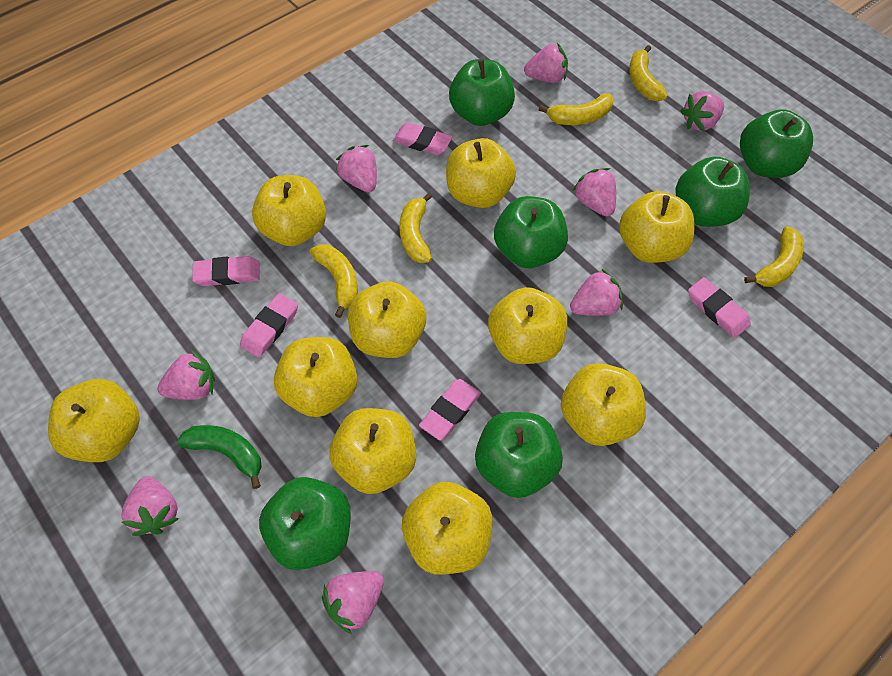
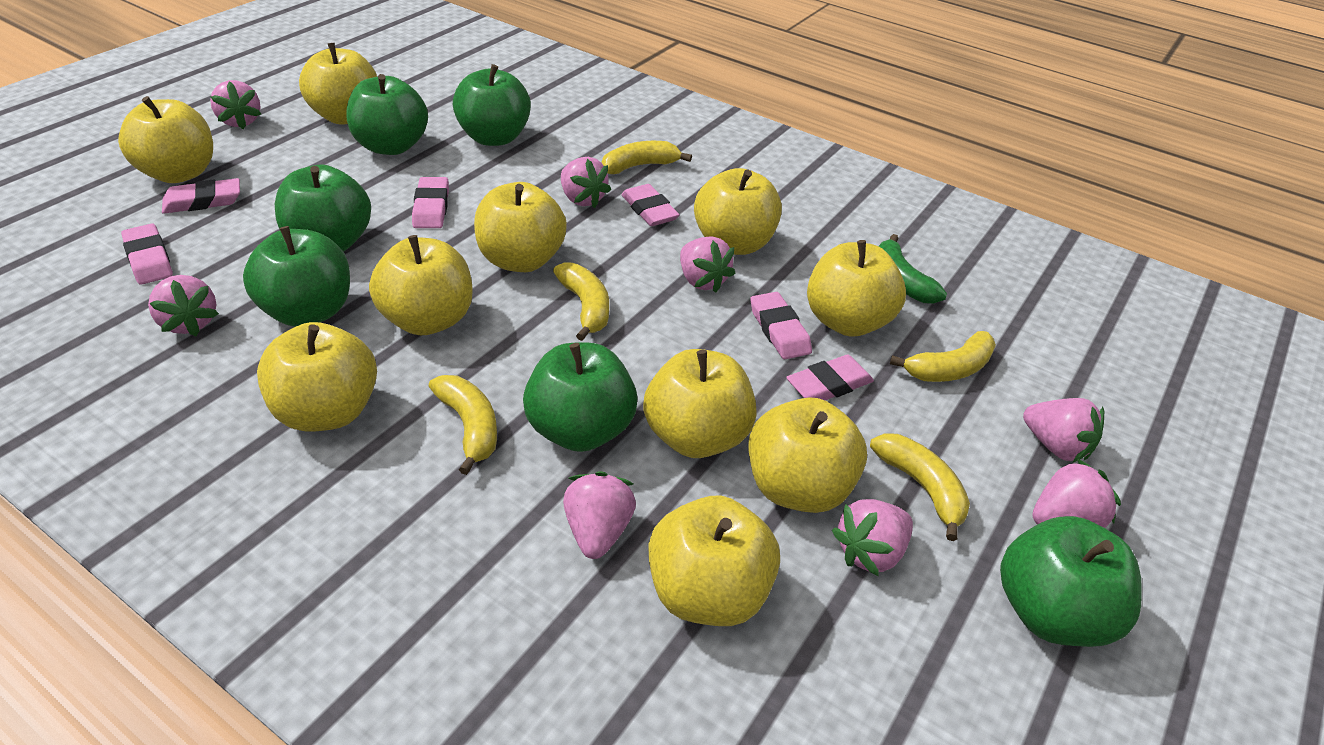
pink eraser: [192,256,260,286] [240,293,298,358] [393,122,453,155] [419,379,481,441] [688,277,751,338] = 5 -> [121,223,173,285] [162,178,240,214] [412,177,449,228] [621,184,680,226] [750,292,812,359] [786,355,874,400] = 6

